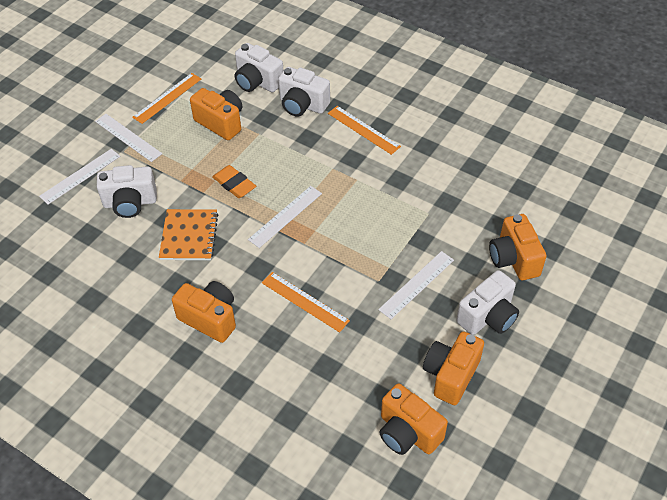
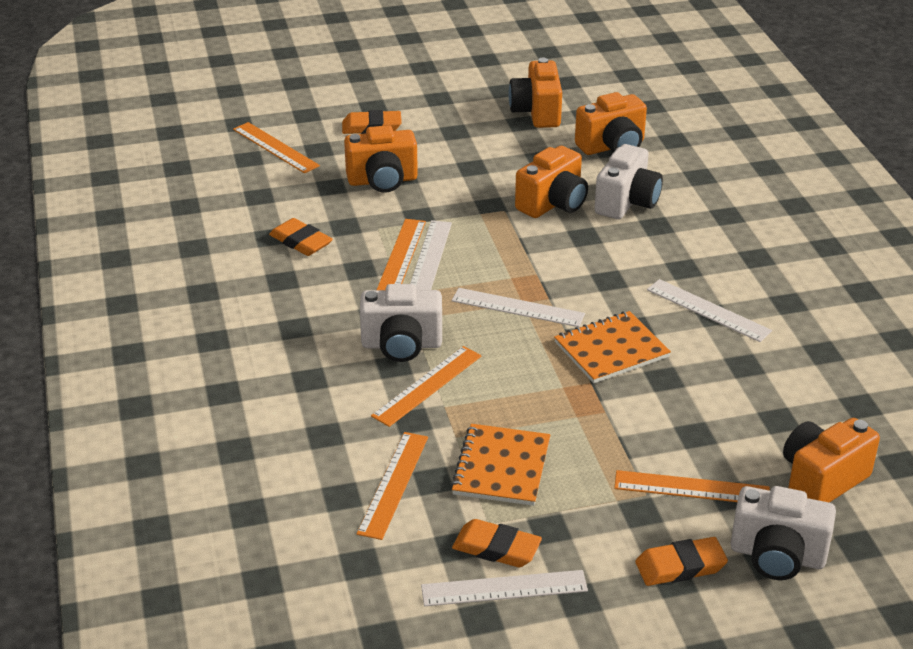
orange eraser: [212,165,256,198] = 1 -> [269,218,333,256] [342,110,402,134] [452,519,542,567] [635,537,728,586] = 4
orange notebook: [159,209,218,260] = 1 -> [451,424,550,506] [554,311,671,383] = 2
orange ruler: [132,73,201,124] [262,272,350,332] [328,106,401,155] = 3 -> [233,122,320,173] [357,432,428,540] [371,346,481,427] [377,219,426,290] [614,470,770,502] = 5
white camera: [97,165,157,218] [235,43,284,92] [278,67,330,116] [456,270,519,335] = 4 -> [360,284,442,362] [594,144,663,219] [731,486,836,580] = 3

